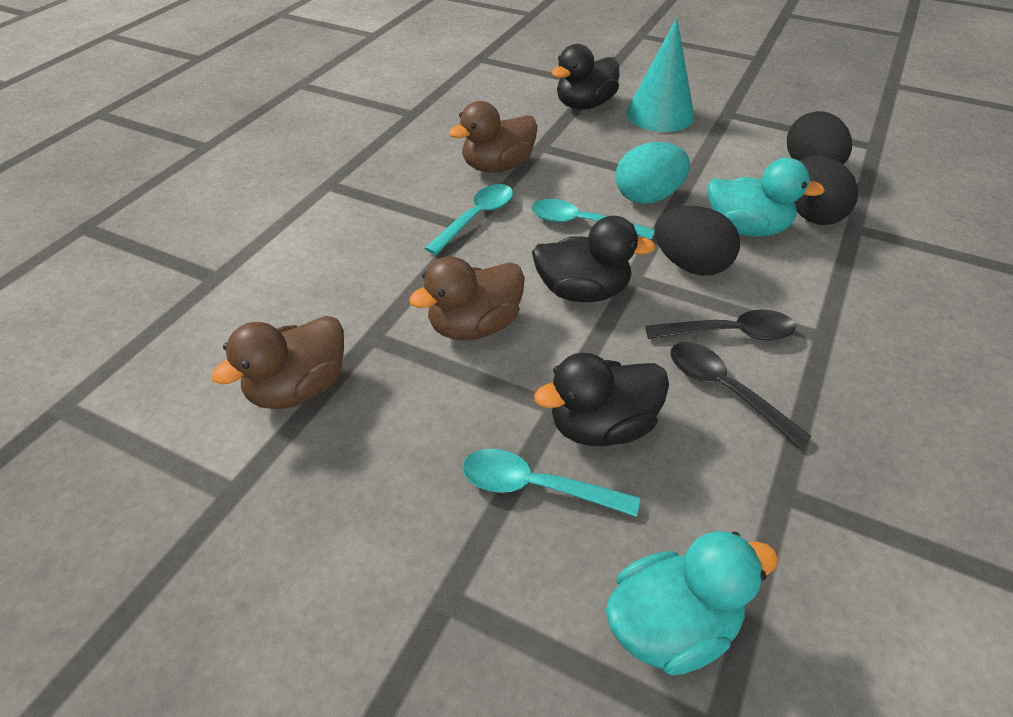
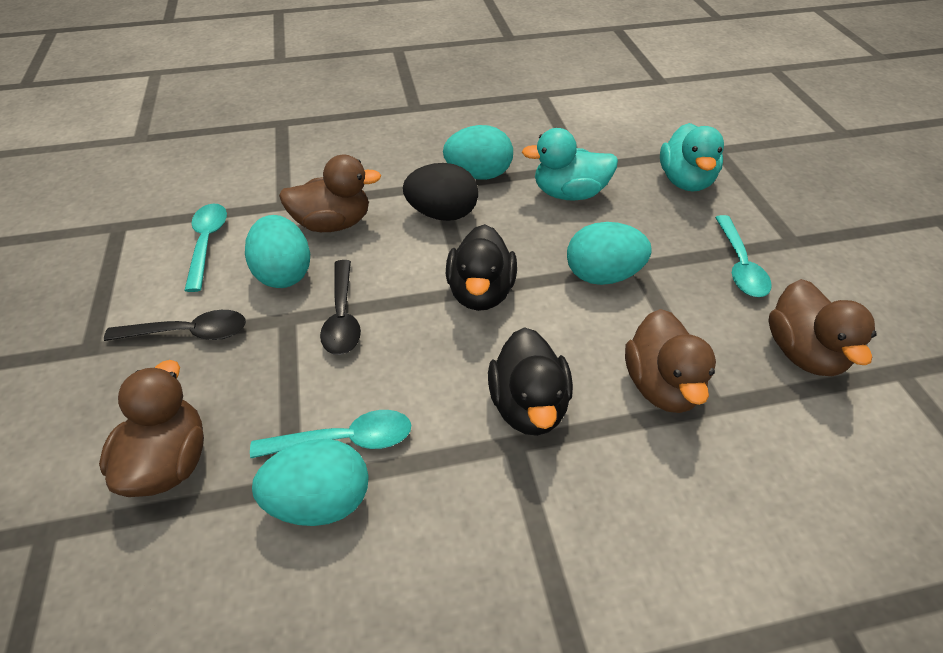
black duck: [532,216,656,302] [534,353,669,446] [552,44,619,110] = 3 -> [446,224,517,311] [488,327,573,436] = 2
black egg: [655,206,740,276] [787,111,852,164] [794,155,858,225] = 3 -> [403,163,478,221] = 1
brown duck: [211,316,344,409] [409,256,525,341] [449,101,538,173] = 3 -> [99,360,204,497] [279,155,381,232] [625,309,716,413] [768,279,876,376] = 4
turquoise cone: [626,18,694,132] = 1 -> none = 0
turquoise egg: [616,142,690,204] = 1 -> [245,215,310,288] [252,439,369,526] [443,125,513,180] [567,222,652,285] = 4

